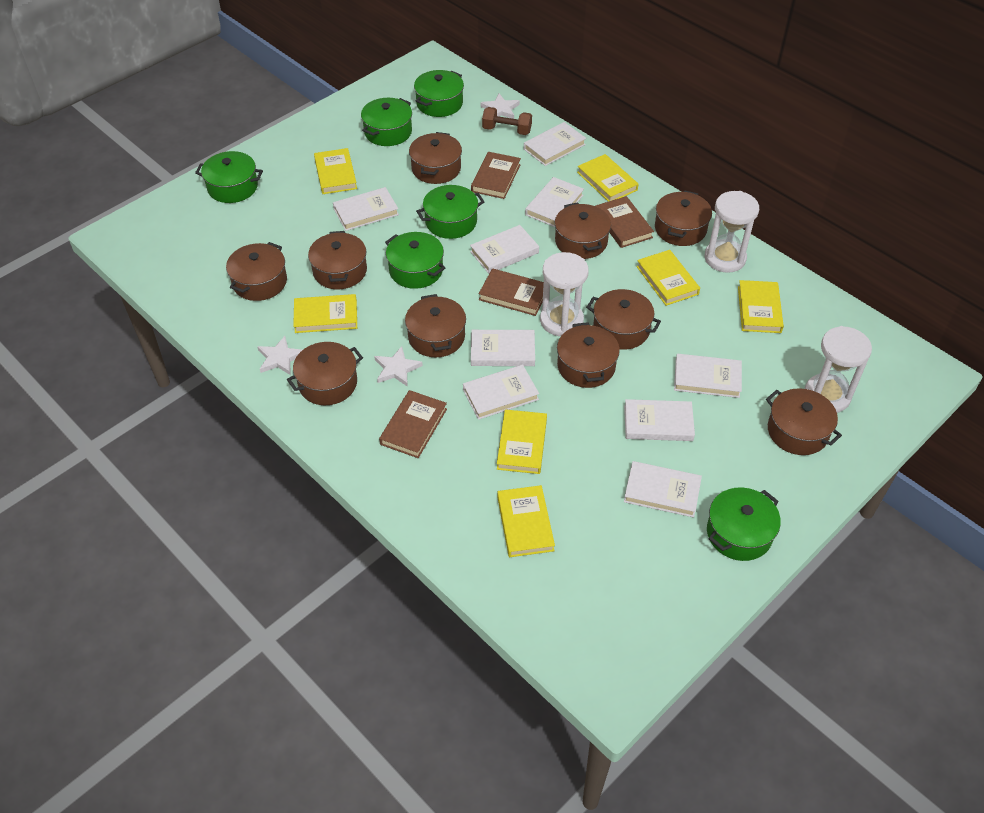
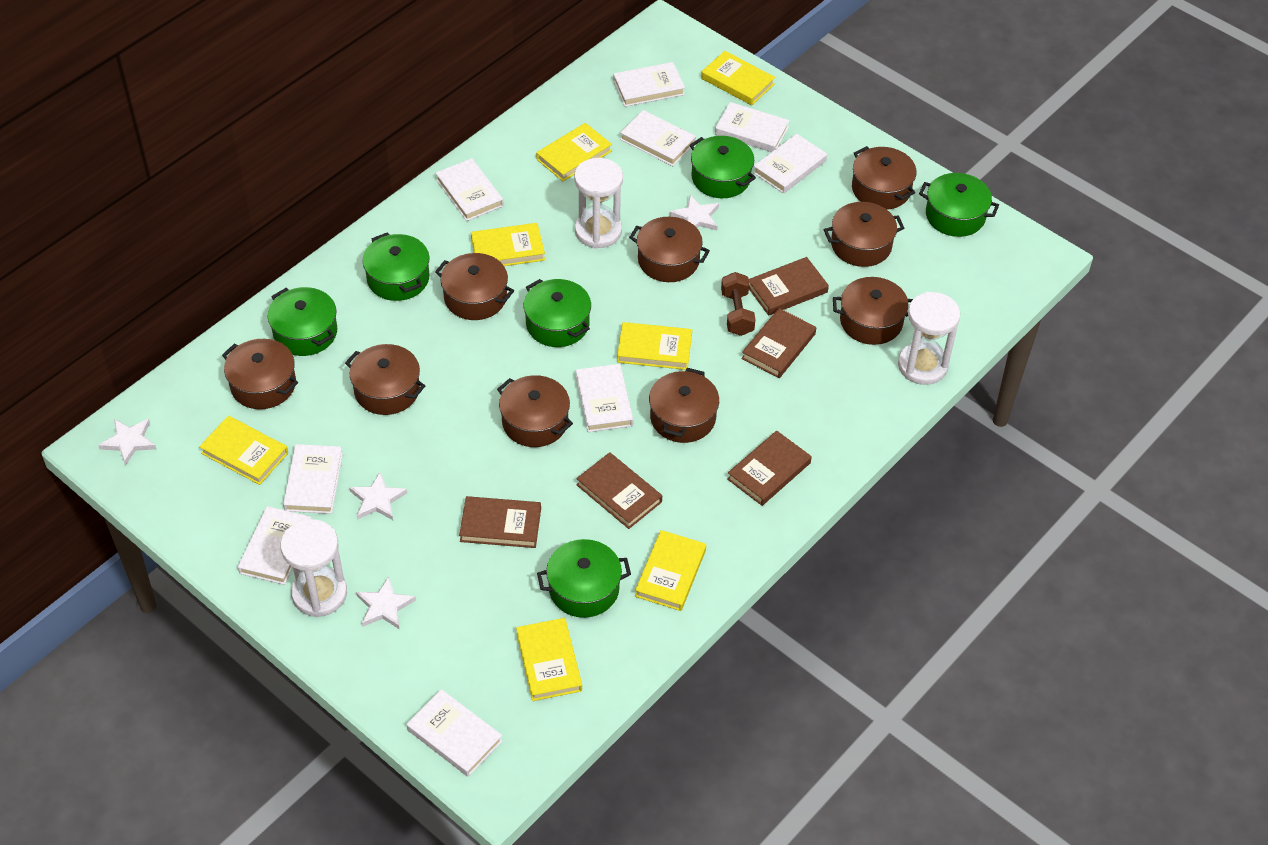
brown book: [379,390,447,458] [471,152,521,199] [479,268,544,316] [595,196,654,248] = 4 -> [459,496,541,548] [576,452,662,529] [727,431,812,506] [741,308,816,378] [749,257,829,316] = 5
brown pot: [226,242,287,301] [287,342,363,405] [308,231,367,289] [405,294,466,357] [409,132,462,184] [555,202,611,259] [557,322,620,388] [586,289,661,350] [655,190,712,246] [766,388,842,455] = 10 -> [222,339,298,409] [345,344,425,415] [435,253,514,320] [497,375,573,447] [629,217,710,282] [649,368,719,443] [824,202,904,267] [833,277,913,345] [852,146,916,210] = 9
white star: [257,336,302,375] [374,346,423,387] [480,94,520,119] = 3 -> [98,419,156,466] [349,472,407,520] [356,577,416,629] [670,195,719,230] = 4

